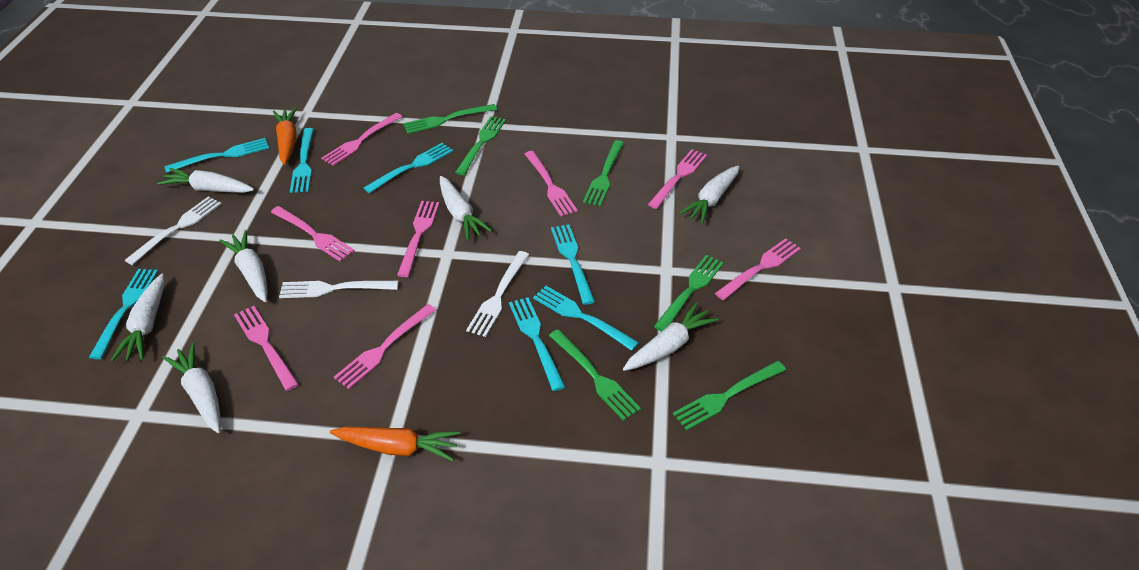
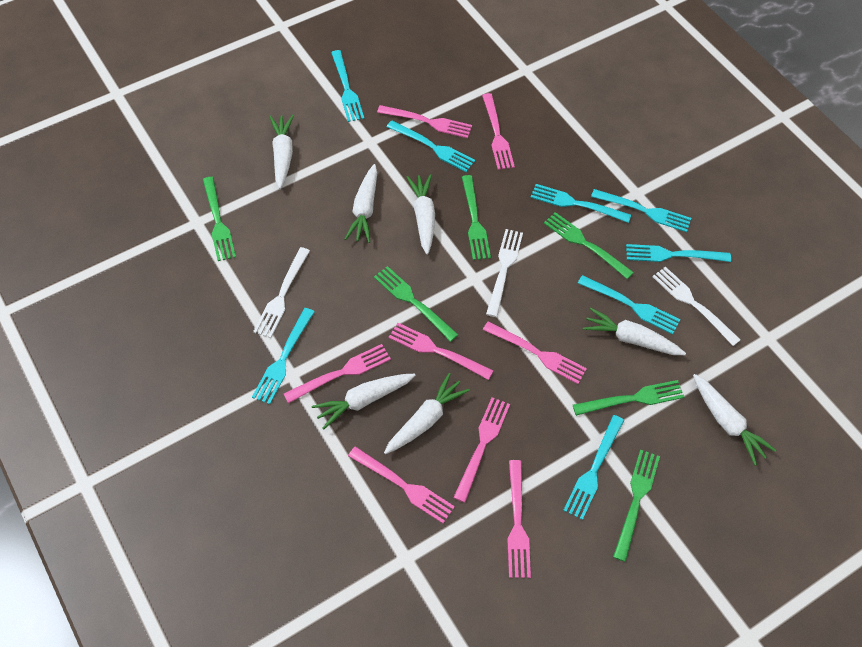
orange carrot: [273,107,297,165] [330,427,460,461] = 2 -> none = 0
turquoise fork: [89,269,158,359] [164,138,269,173] [290,128,314,193] [364,143,453,193] [509,297,565,391] [533,286,639,351] [551,224,595,305] = 7 -> [252,308,314,404] [331,50,364,122] [387,120,475,172] [530,184,631,223] [563,415,624,520] [578,275,680,334] [591,189,691,232] [626,244,731,262] = 8

